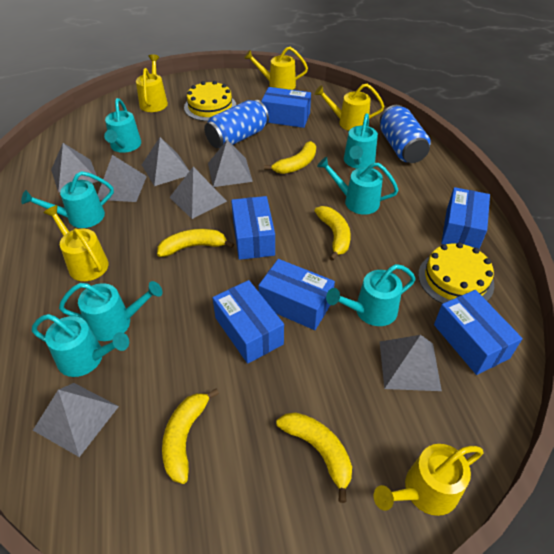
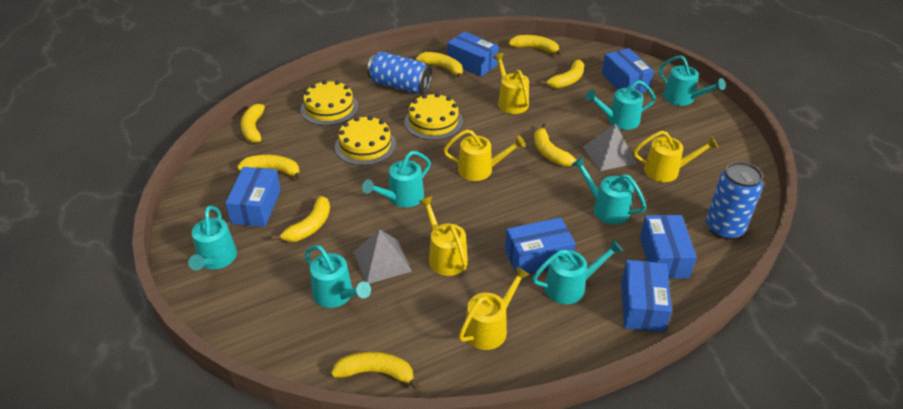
grey pyramid: [33,383,119,457] [51,143,98,192] [98,155,147,202] [142,137,189,186] [169,167,227,219] [208,140,253,187] [380,335,442,391] = 7 -> [353,229,412,284] [583,123,637,171] = 2
yellow banana: [157,229,234,257] [162,389,219,484] [264,141,316,174] [276,412,352,503] [315,206,351,261] = 5 -> [237,155,303,180] [241,101,270,143] [272,196,330,242] [331,352,420,390] [416,52,463,79] [508,35,563,56] [534,124,576,166] [540,60,584,88] = 8
yellow cake: [184,81,236,121] [418,242,494,304] = 2 -> [301,80,358,126] [335,116,396,165] [404,93,463,140] = 3

